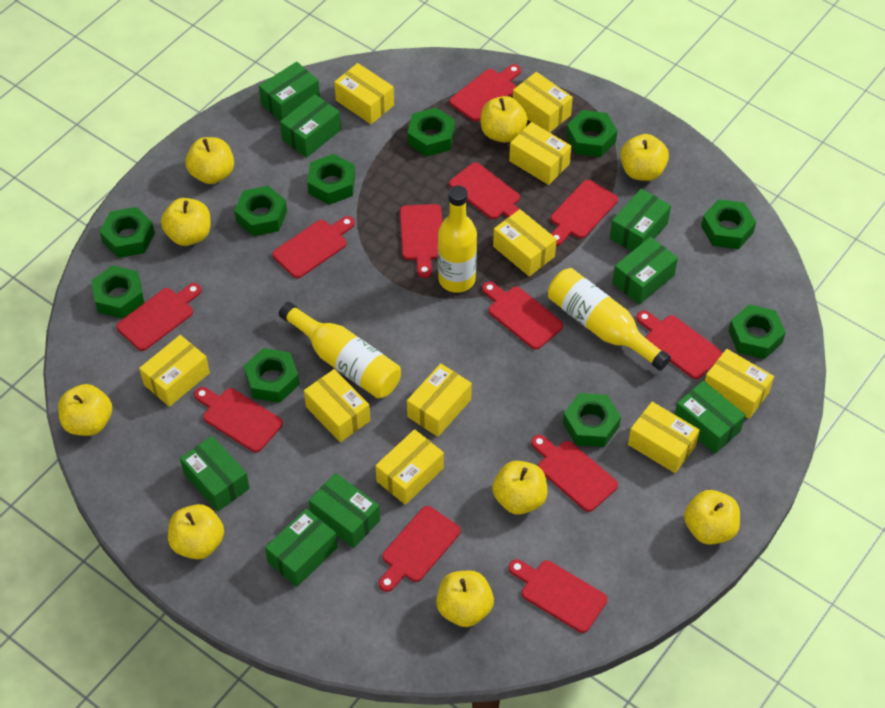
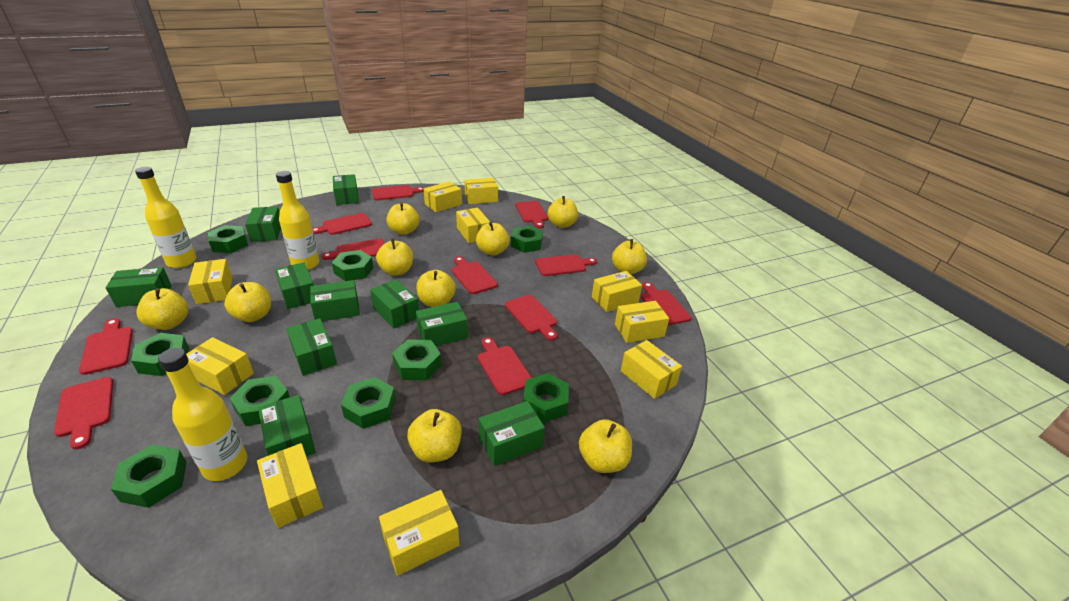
green box: [180,436,250,511] [259,62,320,121] [265,509,338,587] [280,94,341,158] [309,473,380,548] [610,189,671,251] [612,237,678,305] [675,380,745,454] = 8 -> [105,267,172,307] [245,207,281,242] [258,395,316,457] [275,262,314,309] [286,318,337,376] [310,280,360,321] [333,174,359,205] [370,279,419,329] [416,302,468,346] [479,401,545,466] = 10
green nut: [91,265,144,319] [99,207,155,258] [234,186,287,236] [244,348,299,403] [307,154,355,205] [407,108,455,156] [563,393,621,447] [566,110,617,157] [701,199,756,249] [728,305,786,359] = 10 -> [111,445,187,508] [131,333,189,376] [208,225,248,253] [229,376,290,426] [332,250,374,281] [341,377,396,429] [392,339,442,380] [511,225,543,253] [523,373,569,423] = 9
red cutting board: [116,283,202,351] [194,387,283,452] [272,216,355,278] [379,506,461,592] [400,204,442,278] [449,64,521,122] [449,162,520,219] [482,281,563,350] [509,559,607,633] [531,435,618,512] [551,180,618,246] [636,310,722,379] = 12 -> [54,377,113,449] [79,318,133,375] [312,213,372,235] [322,238,385,260] [372,185,424,200] [452,256,498,294] [478,337,532,395] [505,295,557,341] [515,201,548,228] [535,254,597,276] [641,282,691,325] = 11
yellow apple: [58,384,112,436] [161,198,211,246] [168,504,224,560] [185,137,234,184] [436,571,494,627] [481,96,528,143] [492,461,547,515] [620,134,669,181] [684,490,740,545] = 9 -> [136,288,188,330] [224,282,271,322] [376,239,413,276] [387,203,420,235] [407,409,462,463] [416,270,456,307] [476,222,510,256] [548,196,578,228] [579,419,632,473] [612,239,647,274] = 10

